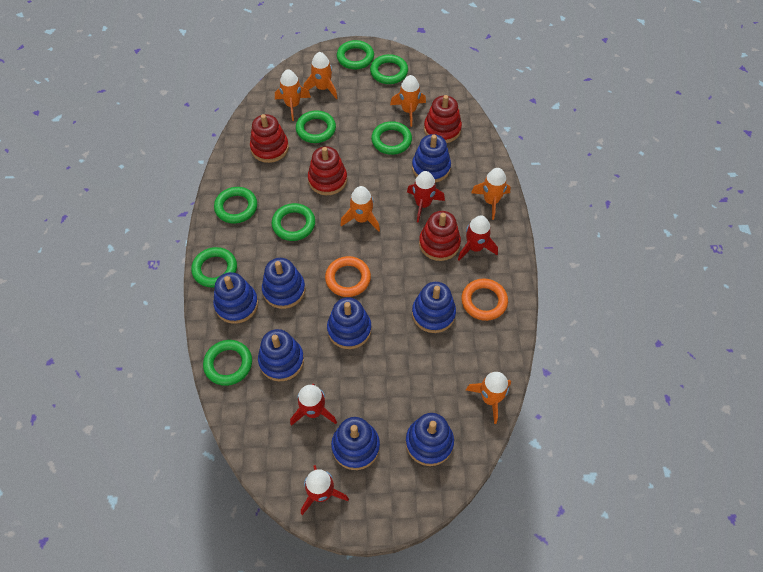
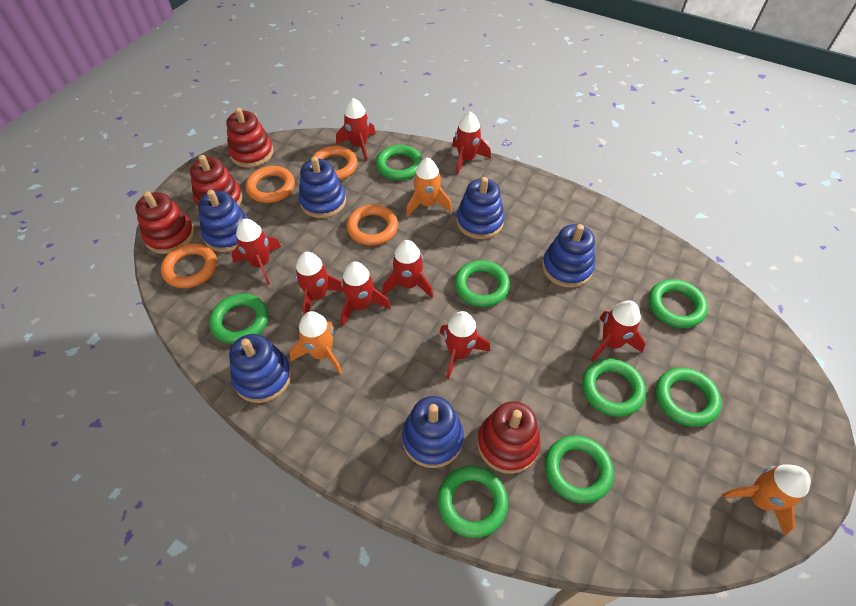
blue stacking toy: [213,272,258,324] [258,329,304,381] [262,258,306,309] [327,297,372,349] [331,417,380,470] [406,413,454,466] [412,134,451,183] [412,282,456,333] = 8 -> [198,190,249,252] [229,334,292,403] [299,156,346,218] [402,396,464,468] [456,177,505,239] [542,224,595,288] = 6
orange ring: [325,256,371,297] [461,278,508,321] = 2 -> [161,243,217,288] [246,166,295,203] [312,145,358,180] [346,205,398,246] = 4
orange rocket: [275,69,311,121] [303,52,337,99] [340,186,380,232] [390,75,426,127] [466,372,511,424] [471,168,511,220] = 6 -> [289,311,342,374] [406,157,452,217] [722,464,811,536] = 3
red rocket: [290,384,337,426] [301,465,349,515] [407,171,445,223] [458,215,498,261] = 4 -> [231,219,281,285] [295,251,343,314] [336,98,376,161] [341,262,391,326] [382,240,434,298] [440,311,490,380] [452,112,491,175] [591,300,646,362] = 8

